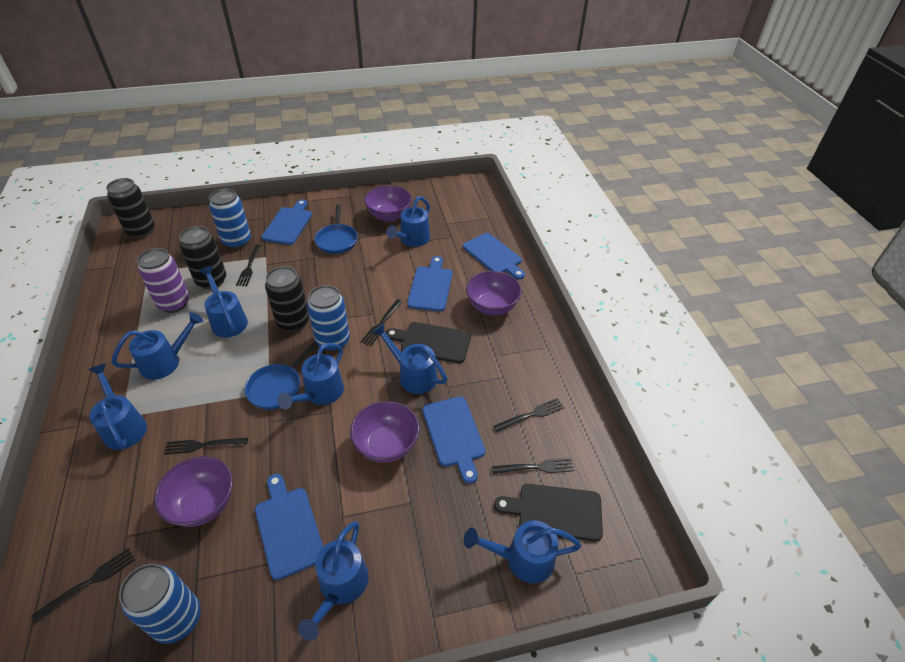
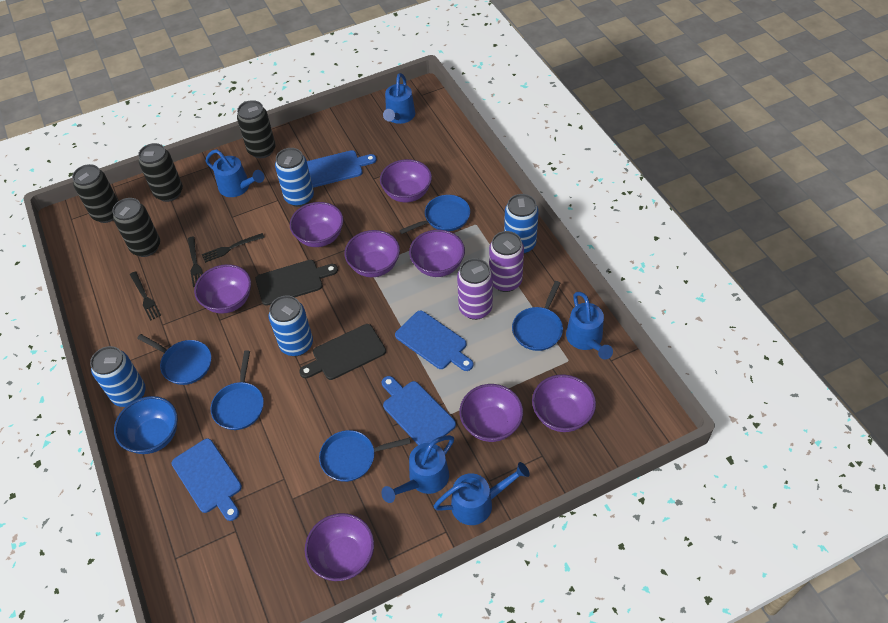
black can: [106,178,155,238] [179,226,226,289] [265,266,309,332] = 3 -> [72,164,118,223] [112,198,160,257] [138,143,183,202] [237,100,276,158] = 4
black fork: [32,548,135,623] [164,438,248,455] [236,244,262,286] [361,299,403,346] [492,458,574,474] [493,398,564,432] = 6 -> [130,271,161,321] [188,236,203,287] [202,233,264,263] = 3
blue bowl: none = 0 -> [114,396,178,454] = 1
blue can: [119,564,201,644] [209,188,251,249] [307,285,350,352] = 3 -> [90,346,146,407] [269,296,313,356] [275,148,314,207] [504,194,539,254] = 4
blue cutting board: [255,474,323,580] [261,199,312,245] [407,256,452,312] [422,397,485,484] [463,233,525,279] = 5 -> [171,439,242,521] [307,150,377,188] [382,376,456,445] [395,311,473,371] = 4
blue pan: [245,342,318,410] [315,205,358,254] = 2 -> [137,334,211,385] [211,350,264,430] [319,430,411,482] [399,195,470,234] [512,281,563,351] = 5
blue watering can: [88,364,147,450] [112,312,203,380] [199,266,248,338] [278,343,344,410] [298,522,369,641] [372,323,448,394] [386,196,430,247] [464,520,581,584] = 8 -> [206,149,265,197] [381,435,454,503] [383,73,415,124] [434,462,530,525] [566,292,613,360] = 5
purple bowl: [154,456,233,527] [350,401,419,463] [364,185,412,222] [466,271,522,315] = 4 -> [194,264,251,314] [290,202,344,247] [305,513,374,581] [345,230,400,277] [380,159,432,202] [409,230,465,277] [459,384,523,442] [532,374,596,432] = 8
purple can: [137,248,190,313] = 1 -> [457,258,493,320] [489,231,524,292] = 2

